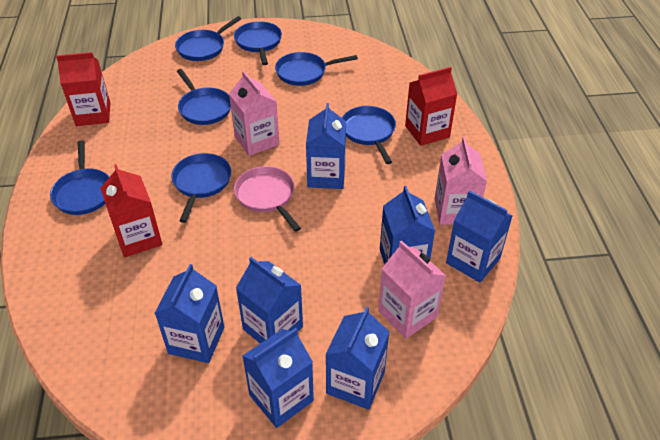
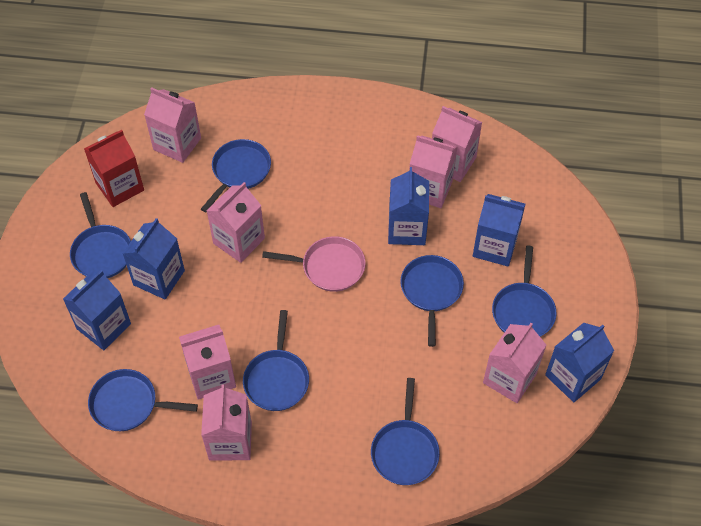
blue carton: [155,264,224,363] [236,257,303,344] [242,328,314,428] [306,103,346,189] [325,307,390,410] [380,186,435,265] [446,190,512,283] = 7 -> [63,270,131,350] [122,218,185,300] [388,167,429,245] [473,194,525,267] [545,323,614,402] = 5
pink carton: [229,71,279,156] [378,240,446,339] [435,137,487,225] = 3 -> [144,87,201,163] [179,325,236,400] [201,384,252,461] [206,182,265,263] [409,135,458,208] [432,106,482,182] [483,323,546,403] = 7
red carton: [56,52,110,126] [100,164,162,257] [405,67,457,146] = 3 -> [84,130,144,207] = 1

